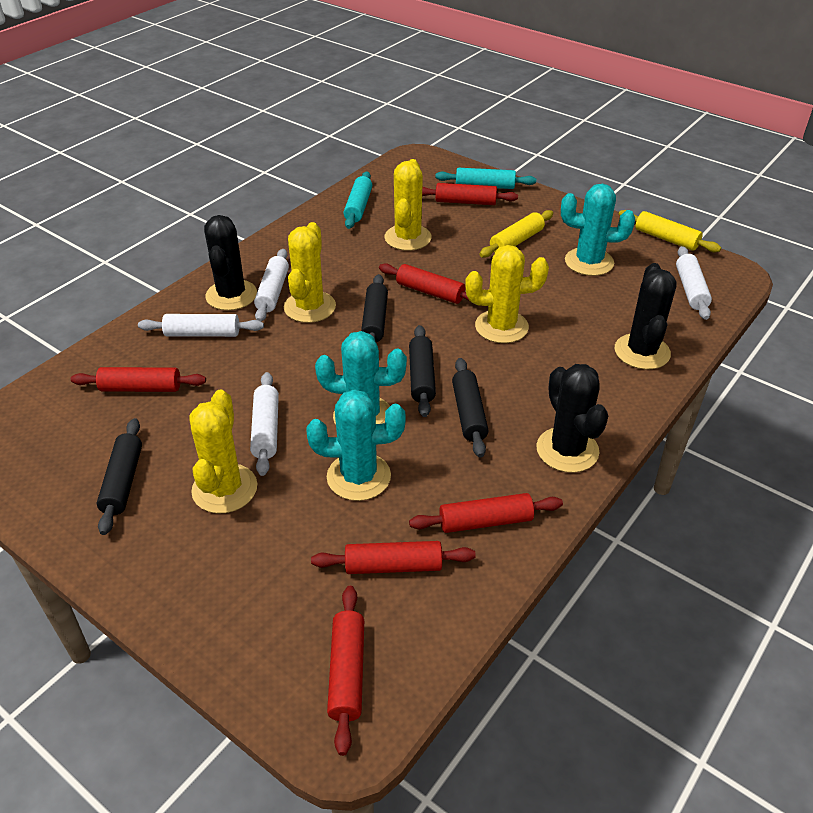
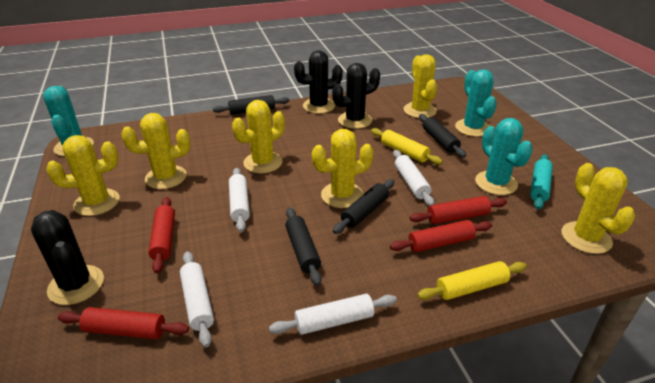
red rolling pin: [71,367,206,392] [311,541,476,574] [327,586,364,756] [379,263,474,304] [409,493,563,533] [422,183,518,205] = 6 -> [58,307,189,339] [148,197,175,274] [390,220,492,252] [410,196,507,224] = 4
turquoise rolling pin: [344,171,372,229] [435,168,536,189] = 2 -> [530,154,553,210] = 1
yellow cactus: [189,390,257,513] [284,222,336,323] [384,159,432,251] [465,245,549,343] = 4 -> [46,135,120,216] [121,113,190,189] [232,100,285,173] [312,129,373,208] [403,54,437,118] [562,163,635,254] = 6

